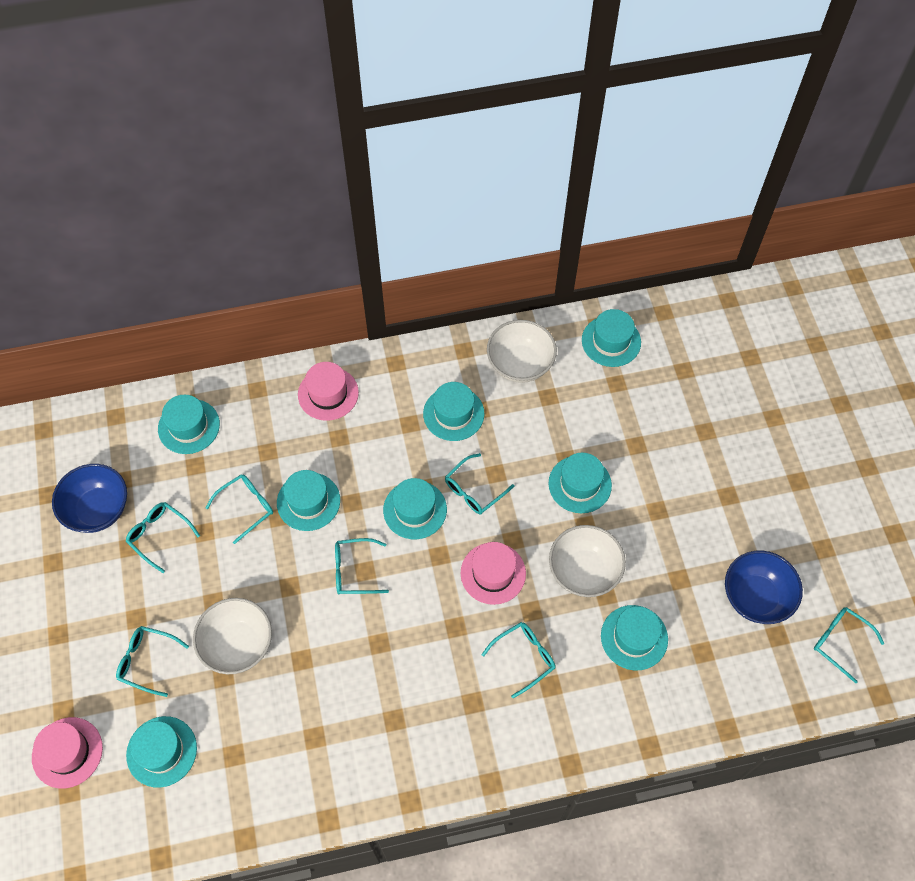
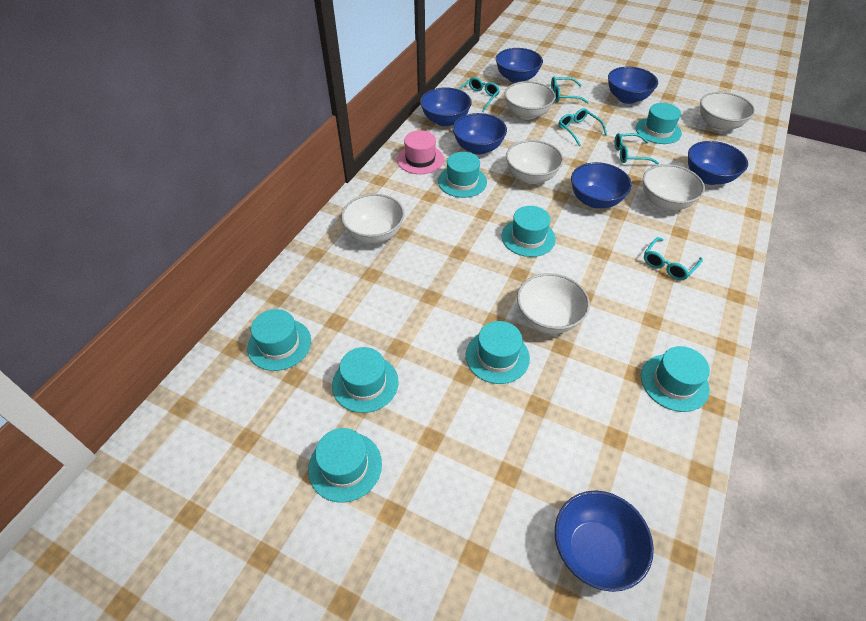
blue bowl: [52,464,127,533] [725,551,803,624] = 2 -> [420,87,472,127] [453,113,507,155] [496,48,543,83] [555,490,654,592] [571,162,632,208] [608,67,658,104] [688,141,748,185] = 7
pink hat: [32,717,103,789] [298,362,359,421] [461,542,526,605] = 3 -> [397,130,444,174] = 1
turquoise glasses: [116,626,189,697] [126,502,200,573] [206,474,273,544] [335,538,389,594] [445,453,514,514] [482,622,556,698] [814,607,885,683] = 7 -> [459,77,500,112] [551,77,589,104] [558,108,607,146] [615,133,659,165] [644,237,703,280] = 5
white bowl: [193,598,272,674] [487,320,557,383] [549,525,626,597] = 3 -> [341,194,405,243] [504,81,555,120] [506,140,563,184] [517,273,590,334] [643,164,705,210] [700,92,755,131] = 6

